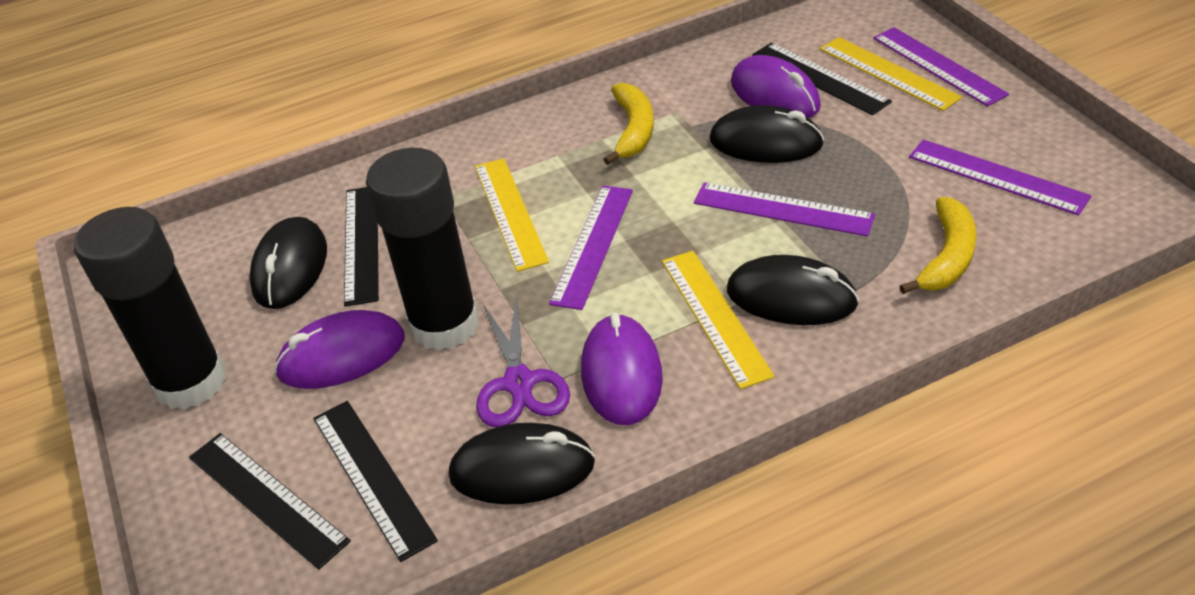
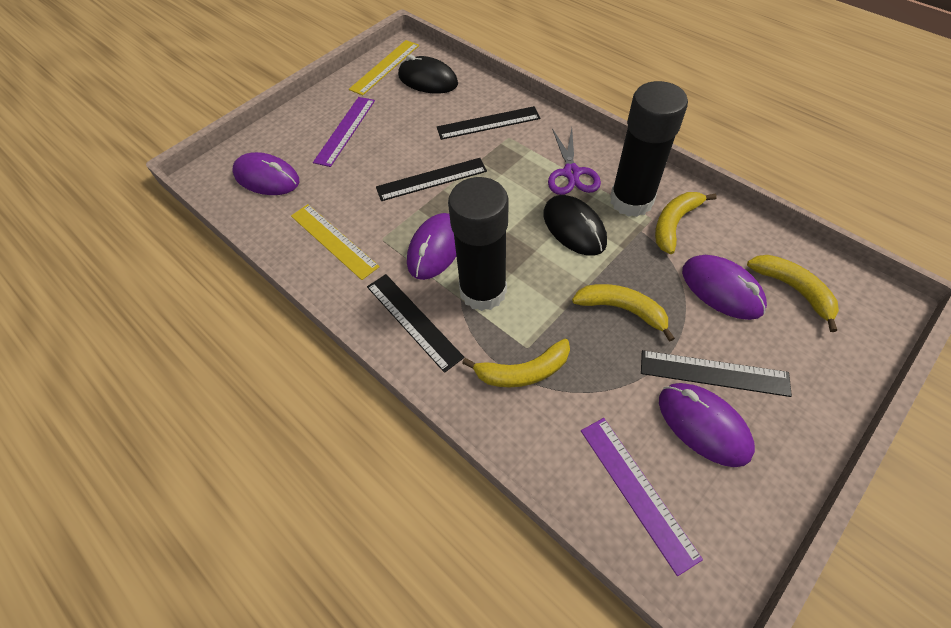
black mouse: [249,217,327,309] [449,423,595,505] [710,105,824,163] [727,255,859,325] = 4 -> [398,55,458,94] [543,195,607,256] = 2
purple mouse: [274,310,405,389] [581,313,663,425] [731,55,821,118] = 3 -> [232,152,299,195] [407,213,456,280] [659,383,755,467] [682,255,767,320] = 4
purple ruler: [549,186,633,310] [694,182,875,236] [873,27,1009,107] [909,139,1092,216] = 4 -> [313,97,375,167] [581,418,703,576] = 2
yellow banana: [603,83,654,165] [899,197,977,294] = 2 -> [462,338,570,387] [572,284,675,342] [655,192,717,254] [747,255,839,332] = 4
yellow ruler: [475,158,549,272] [662,251,775,389] [820,37,962,111] = 3 -> [291,204,380,280] [349,40,419,96] = 2

